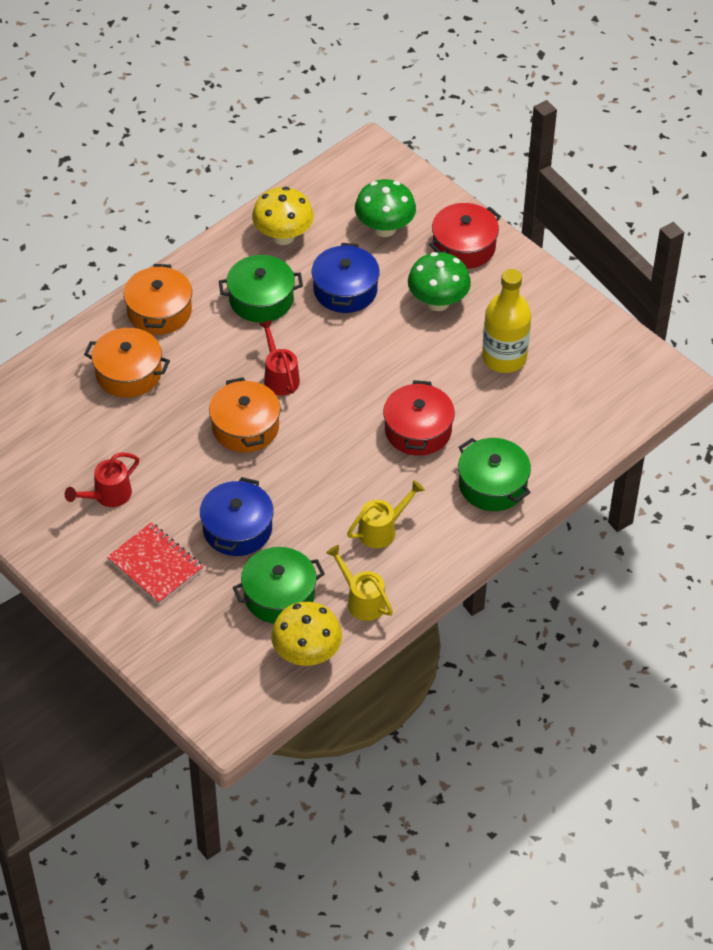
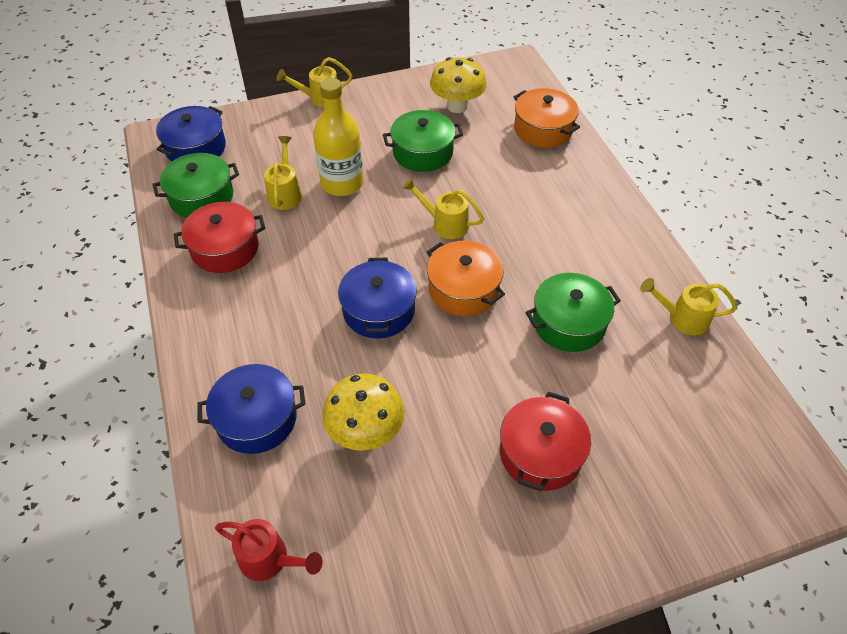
blue pot: [200,477,274,556] [312,243,380,313] = 2 -> [156,106,226,162] [197,364,305,454] [338,258,417,339] = 3
green mushroom: [355,179,416,237] [408,252,471,311] = 2 -> none = 0
orange pot: [84,328,170,398] [124,264,192,335] [209,377,281,453] = 3 -> [427,241,505,316] [514,88,580,148] = 2
red notebook: [107,522,203,605] = 1 -> none = 0
red watering can: [65,453,139,507] [259,320,300,396] = 2 -> [215,519,323,581] = 1
yellow watering can: [326,545,393,621] [347,480,425,548] = 2 -> [264,136,302,210] [277,57,352,107] [402,178,484,239] [640,278,737,335] = 4

